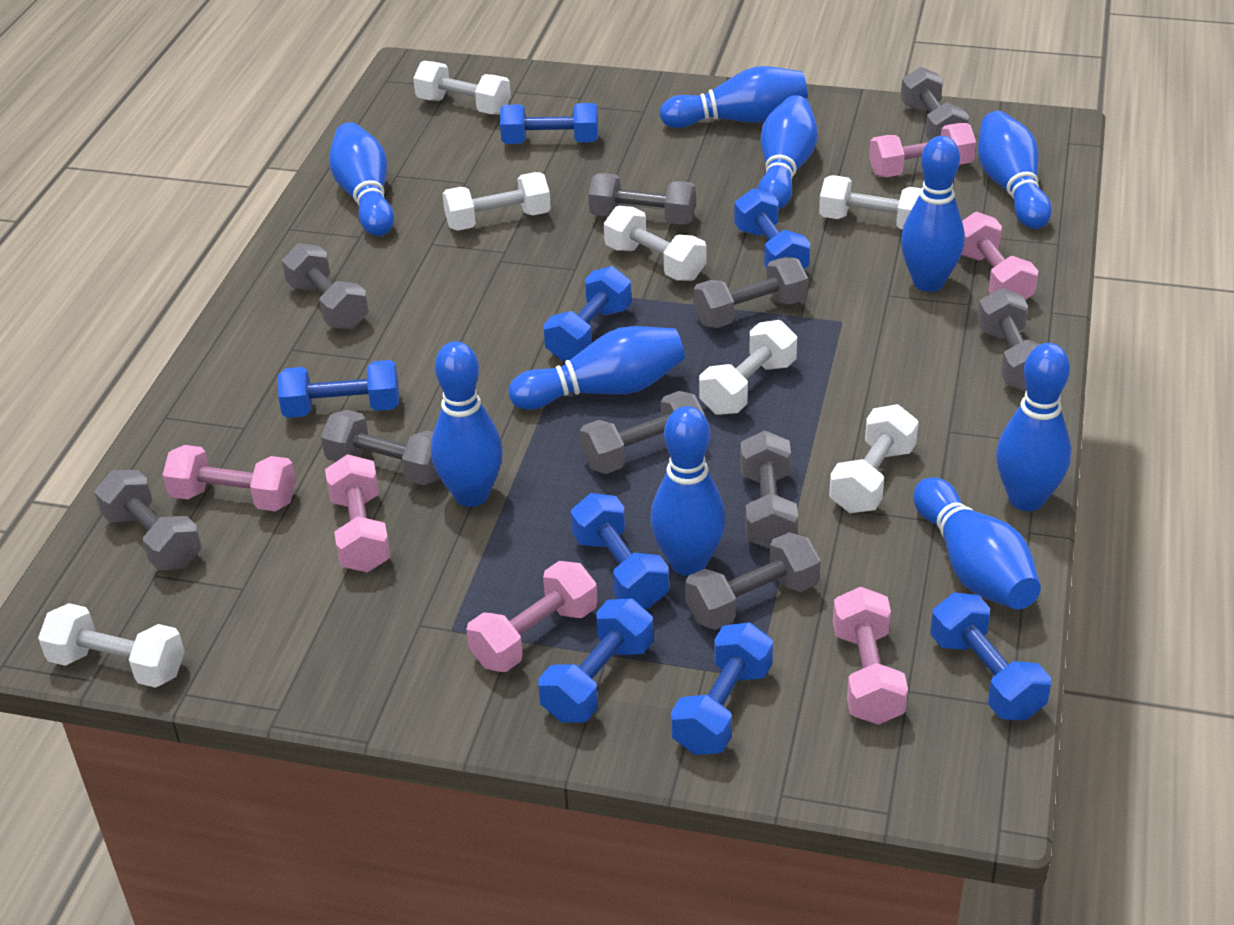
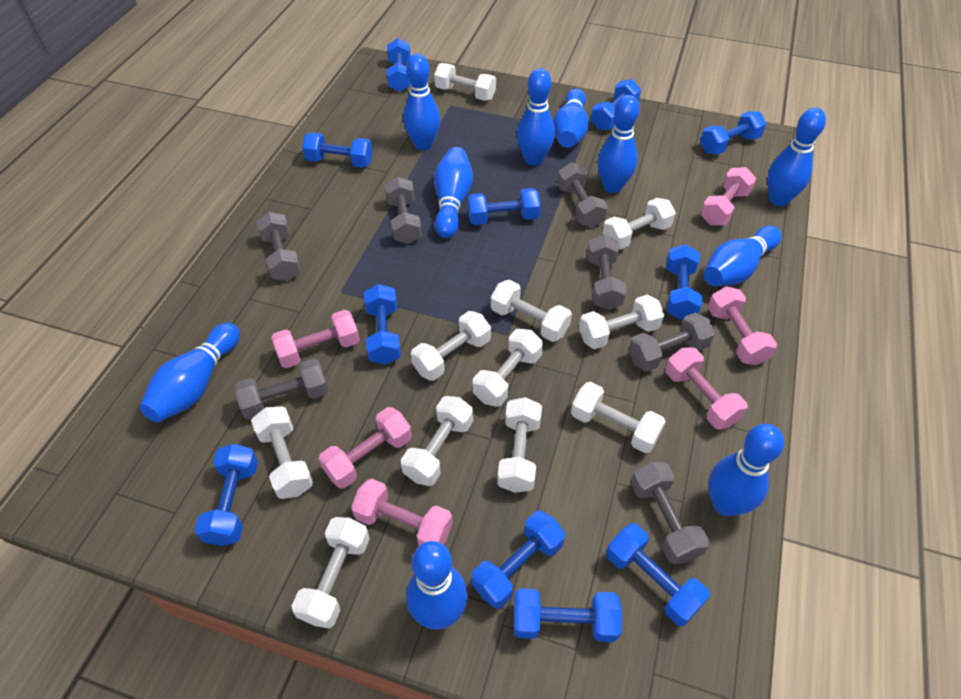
blue dumbbell: [278,360,399,418] [500,103,598,144] [538,598,653,723] [543,266,632,361] [570,493,669,608] [671,622,773,755] [734,188,810,269] [930,592,1051,721] = 8 -> [195,444,258,546] [302,132,373,168] [364,284,401,365] [387,38,411,92] [468,188,541,225] [471,511,565,609] [514,588,622,642] [591,79,641,130] [606,523,710,626] [666,244,703,320] [700,111,766,155] = 11
grey dumbbell: [94,470,202,570] [282,243,369,329] [321,410,440,485] [580,391,705,474] [588,173,696,225] [685,532,821,630] [693,257,808,328] [740,430,798,549] [901,67,969,141] [977,288,1040,392] = 10 -> [235,358,328,419] [256,212,301,281] [385,177,422,244] [557,163,608,227] [587,235,627,310] [628,313,715,372] [631,462,710,564] = 7
white dumbbell: [38,603,185,688] [413,61,511,115] [442,172,551,231] [604,206,706,281] [699,320,797,415] [819,175,921,229] [829,404,919,513] = 7 -> [251,407,313,499] [292,517,370,628] [401,396,473,486] [411,311,491,381] [434,63,496,101] [473,329,543,407] [491,280,572,342] [497,397,542,493] [571,382,666,453] [579,295,664,349] [602,198,676,250] = 11

